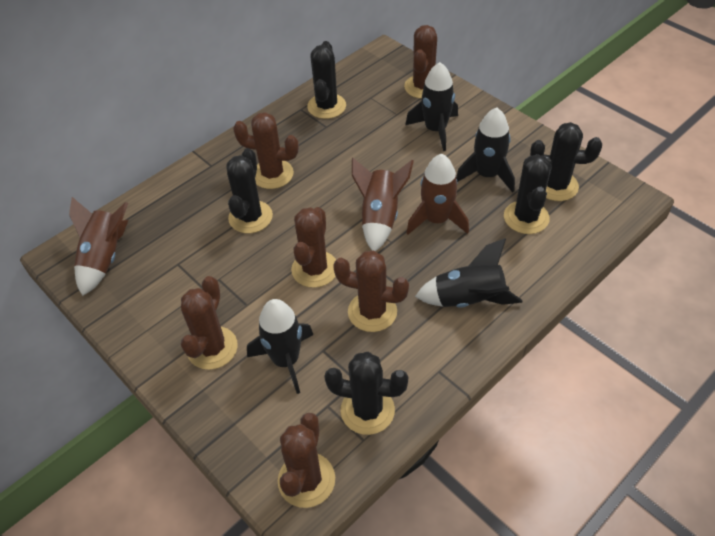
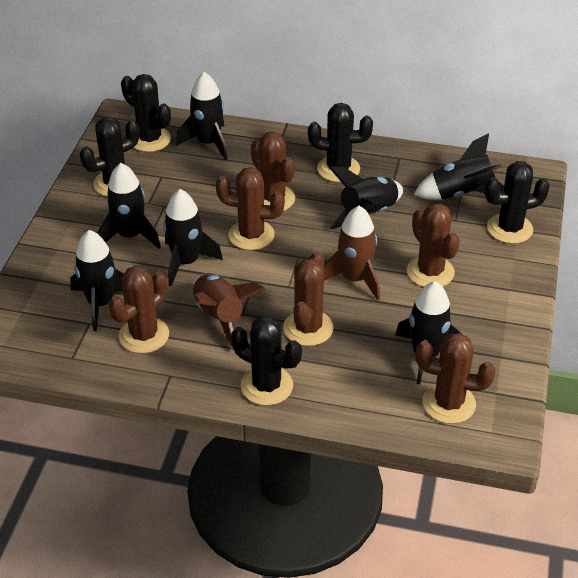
black rocket: [247,299,314,394] [405,62,458,151] [415,238,522,308] [456,107,515,192] = 4 -> [70,230,124,331] [97,163,161,249] [163,189,223,286] [176,72,228,160] [330,167,403,230] [395,281,462,384] [414,133,504,199] = 7
brown rocket: [69,197,128,296] [352,158,414,251] [406,153,469,235] = 3 -> [193,273,265,347] [324,206,380,301] = 2

